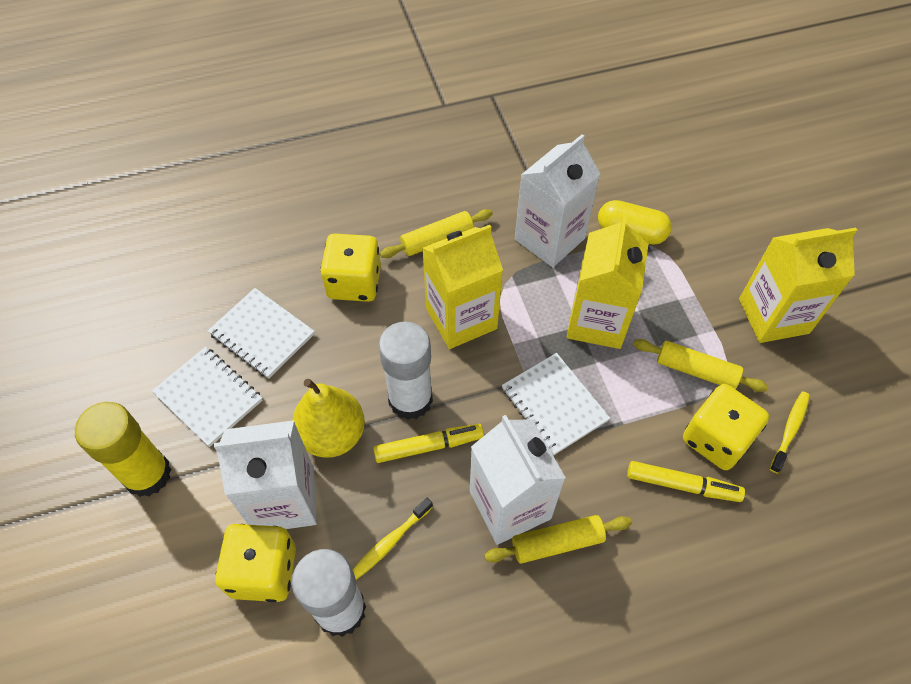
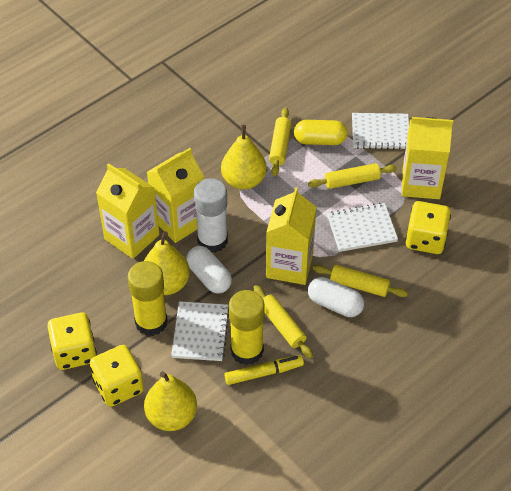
white capsule: none = 0 -> [186,246,232,293] [308,277,364,317] = 2
white carton: [214,420,317,529] [470,415,566,545] [515,134,601,267] = 3 -> none = 0
white glue stick: [292,549,366,637] [378,321,433,420] = 2 -> [194,178,228,253] = 1
yellow carton: [422,225,503,349] [567,215,648,349] [739,228,857,343] = 3 -> [96,163,160,259] [147,148,204,243] [266,187,316,285] [402,117,453,199] = 4
yellow glue stick: [75,402,172,497] = 1 -> [128,261,168,336] [229,290,265,365] = 2
yellow marker: [373,424,484,463] [627,461,745,502] = 2 -> [224,355,304,385] = 1
yellow pear: [292,379,365,458] = 1 -> [144,231,190,295] [144,371,197,431] [221,125,267,190] = 3
yellow rolling pin: [380,209,493,258] [484,515,632,564] [633,339,768,392] = 3 -> [253,285,313,359] [269,108,291,176] [308,163,397,189] [313,265,408,297] = 4
yellow toothbrush: [353,498,433,580] [770,392,810,473] = 2 -> none = 0

